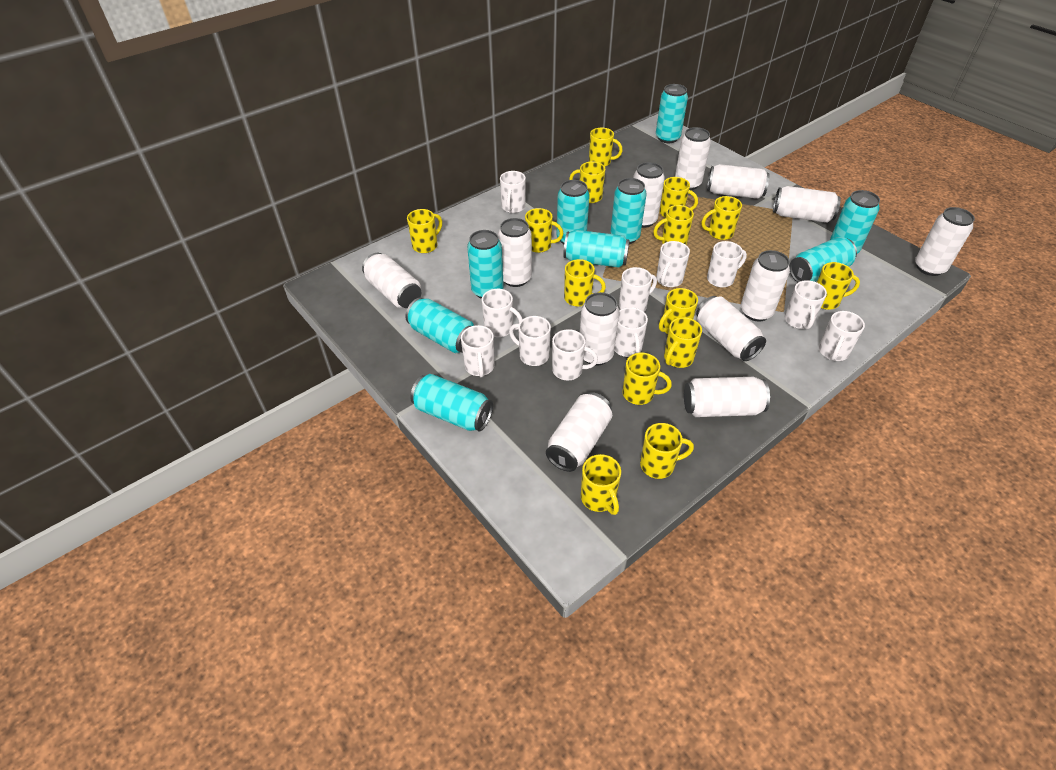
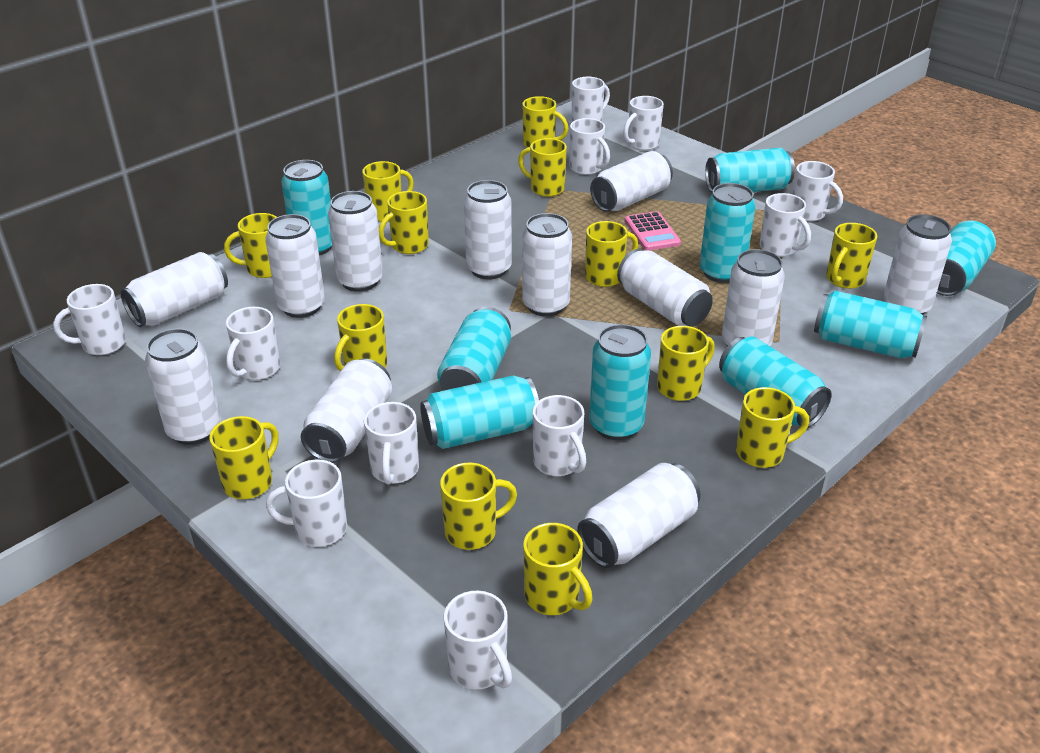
pink calculator: none = 0 -> [625,211,681,251] = 1
yellow mug: [407,209,442,253] [525,208,564,253] [564,259,606,307] [569,161,605,203] [581,454,621,515] [589,128,623,167] [622,353,672,405] [640,423,694,479] [653,205,694,245] [659,288,698,334] [660,177,698,217] [664,317,702,368] [702,196,742,240] [817,262,860,310] = 14 -> [209,416,279,499] [224,213,277,278] [334,304,387,371] [362,161,414,222] [379,191,429,254] [440,463,517,550] [518,138,567,197] [522,96,569,148] [523,523,593,615] [585,221,638,287] [657,326,715,401] [736,387,809,468] [826,223,877,289] = 13

